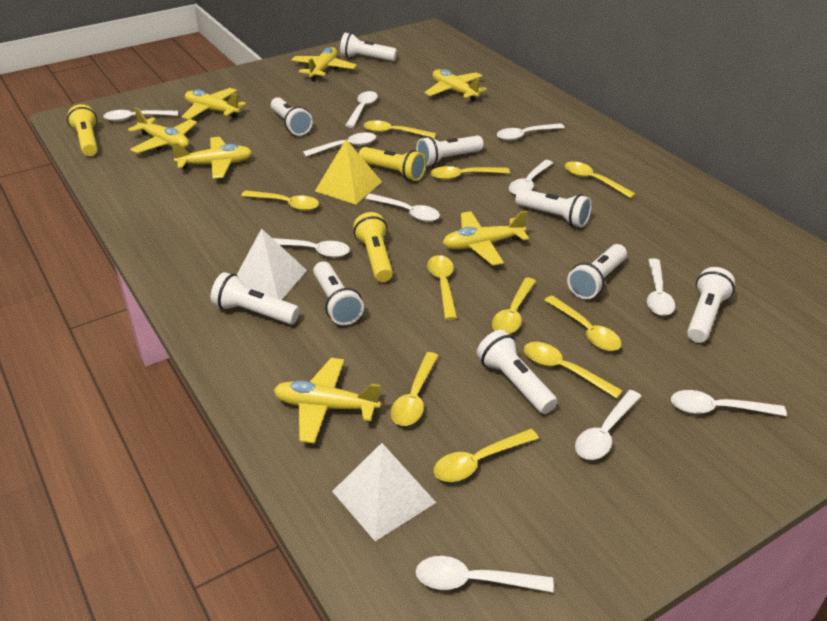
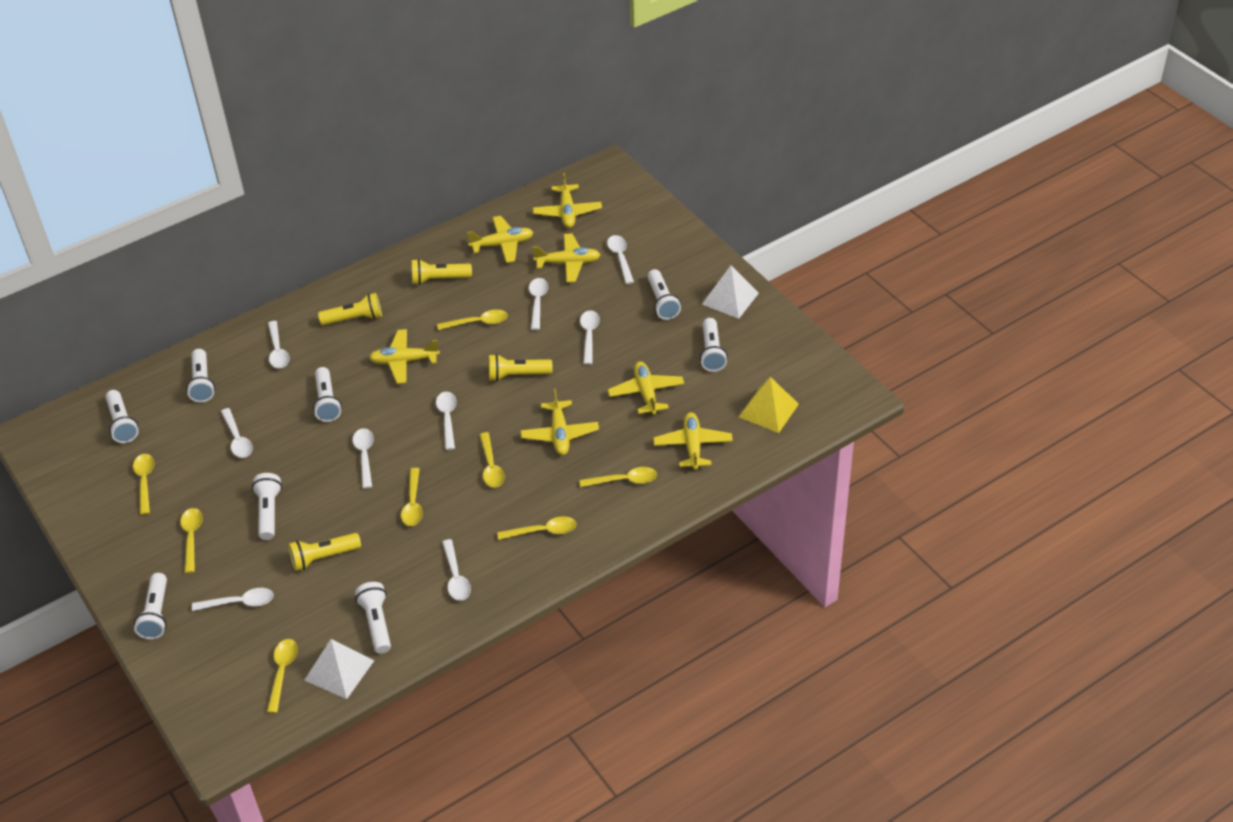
white flashlight: [211,272,300,324] [271,97,313,136] [313,261,364,325] [340,33,397,61] [416,135,484,166] [477,330,558,414] [515,189,592,227] [567,244,627,299] [687,267,735,343] = 9 -> [106,390,139,443] [134,573,167,639] [186,349,215,402] [252,473,282,540] [313,367,342,422] [355,582,391,654] [647,269,681,320] [700,318,728,372] = 8
white spoon: [103,110,178,122] [272,238,350,258] [303,132,376,157] [345,91,378,128] [365,193,440,222] [416,556,554,592] [497,123,565,141] [509,160,553,195] [575,390,641,460] [647,258,675,316] [671,390,787,416] = 11 -> [192,588,274,611] [221,408,253,458] [268,321,289,368] [353,428,374,489] [436,392,457,450] [442,539,471,601] [529,278,548,330] [580,310,600,365] [607,235,634,284] = 9
yellow flashlight: [67,104,98,156] [353,212,393,282] [359,147,426,181] = 3 -> [289,533,361,571] [318,293,382,325] [412,259,472,285] [489,354,552,382] = 4
yellow spoon: [241,190,319,211] [363,120,436,138] [391,352,439,426] [427,255,457,320] [431,166,510,180] [434,429,539,482] [492,278,536,334] [524,342,623,399] [544,295,622,351] [565,161,636,199] = 10 -> [133,454,155,515] [180,508,203,573] [267,639,298,713] [401,468,423,526] [437,309,508,330] [480,432,505,487] [497,516,577,540] [580,467,657,487] = 8

